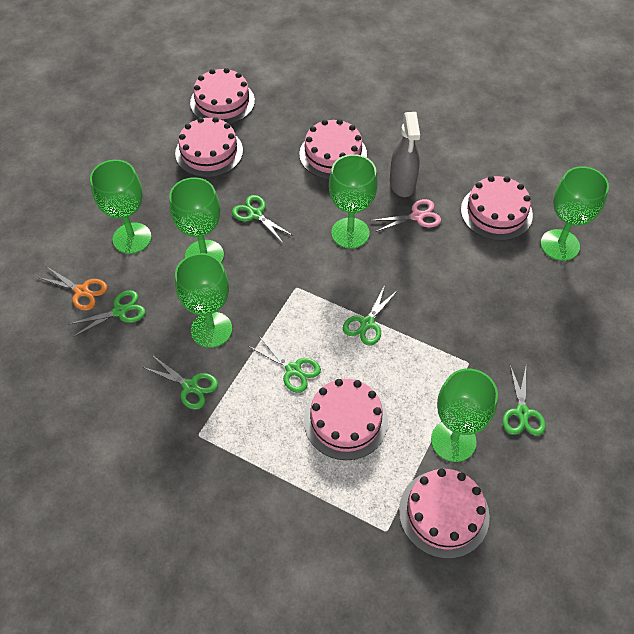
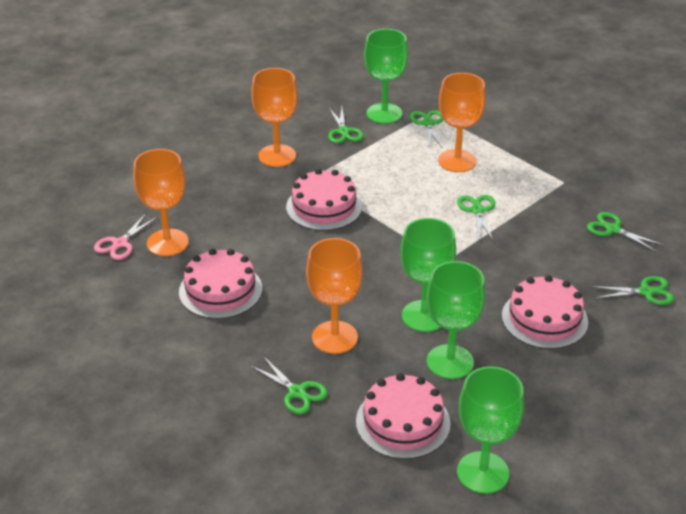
green goblet: [90,160,152,254] [169,177,224,263] [175,253,232,348] [329,154,378,248] [431,368,498,462] [541,166,609,261] = 6 -> [364,29,408,124] [400,218,456,332] [427,261,486,379] [457,366,524,494] = 4
grey spray bottle: [390,112,420,197] = 1 -> none = 0
orange goblet: none = 0 -> [133,149,189,256] [251,68,298,167] [306,238,363,354] [438,73,486,172] = 4
orange scissors: [37,266,108,311] = 1 -> none = 0
pink cake: [175,117,243,177] [190,68,255,124] [299,119,367,179] [304,379,388,460] [399,469,490,559] [461,176,533,241] = 6 -> [179,249,262,319] [286,169,362,231] [356,373,451,459] [502,275,588,349] = 4

